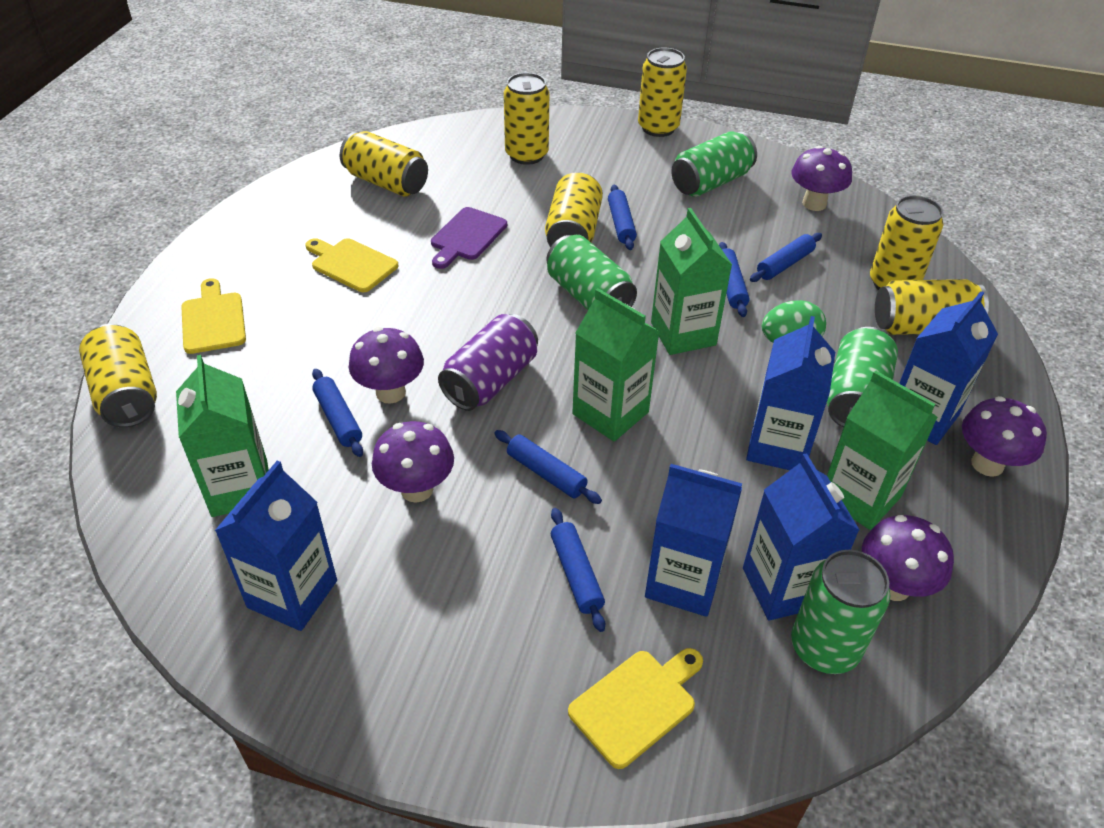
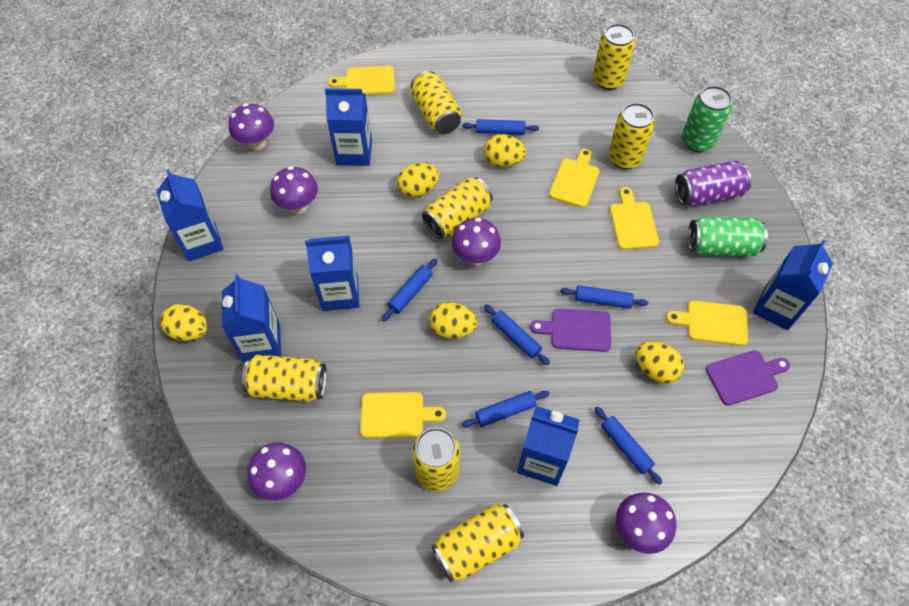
blue carton: [215,461,337,631] [645,464,742,617] [743,453,859,621] [746,316,835,470] [899,291,998,445] = 5 -> [156,169,223,261] [222,274,281,362] [305,236,360,311] [325,88,372,166] [517,406,580,486] [753,240,833,330] = 6
green can: [547,235,637,310] [671,132,757,197] [791,550,890,674] [827,327,898,428] = 4 -> [682,86,732,152] [688,217,768,256] = 2
green carton: [176,355,268,517] [572,288,660,441] [651,208,732,355] [827,371,938,530] = 4 -> none = 0
green egg: [762,300,826,343] = 1 -> none = 0
purple cutting board: [431,207,507,269] = 1 -> [530,308,611,352] [706,350,790,405] = 2
yellow cutting board: [181,278,246,354] [305,238,399,292] [568,648,703,769] = 3 -> [328,66,395,95] [360,392,446,438] [549,148,599,208] [610,187,659,250] [666,301,748,346] = 5
yellow egg: none = 0 -> [160,304,208,341] [397,163,439,198] [429,302,478,339] [484,134,526,167] [636,341,684,383] = 5

